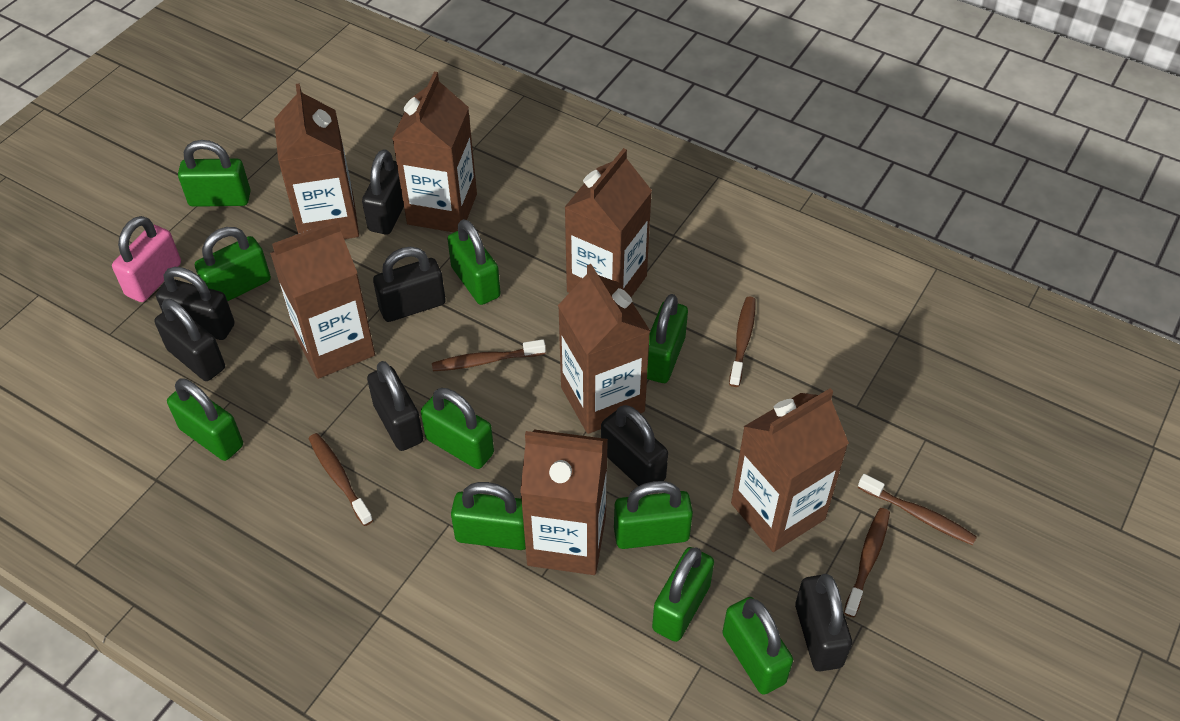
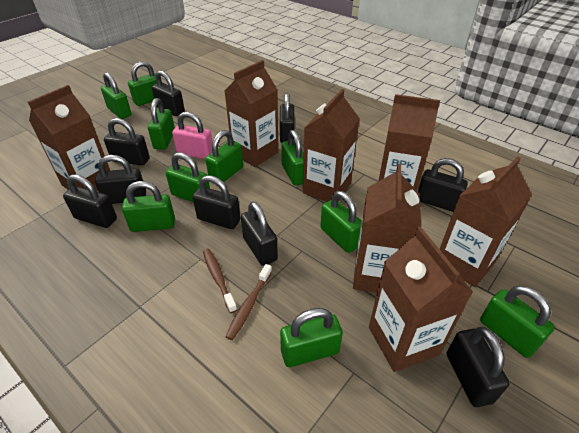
black padlock: [155,299,225,381] [156,267,235,340] [362,149,404,235] [367,361,423,451] [373,247,446,322] [601,405,668,486] [795,574,852,672] = 7 -> [63,174,117,228] [95,155,146,204] [104,118,150,165] [152,70,185,116] [192,175,241,229] [241,202,278,266] [280,93,295,143] [418,158,468,212] [447,327,509,407] = 9
brown toothbrush: [308,433,373,526] [432,339,546,371] [729,296,756,387] [844,508,890,617] [858,474,977,545] = 5 -> [203,249,237,313] [226,264,272,340] = 2

